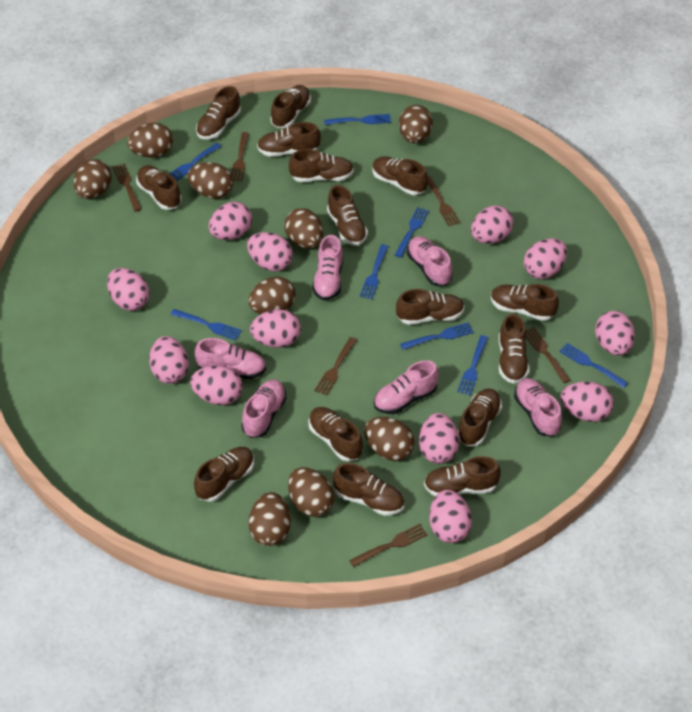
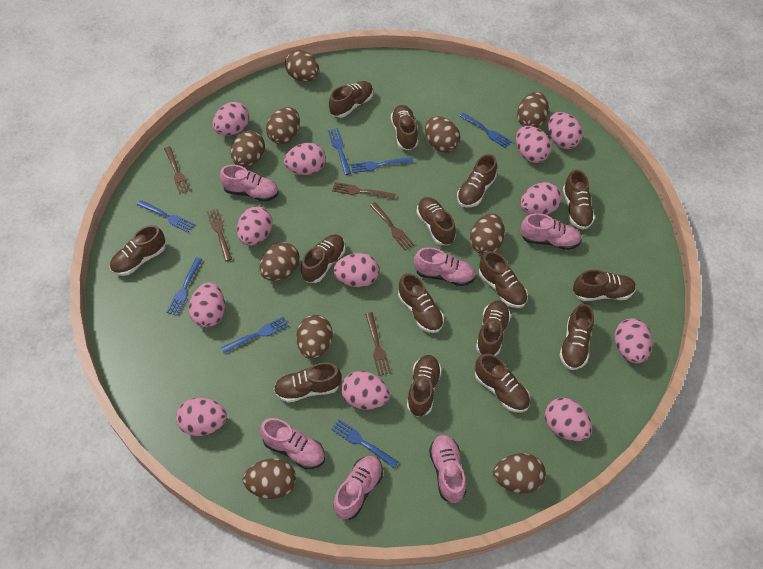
blue fork: [169,143,222,181] [170,309,242,340] [324,114,391,125] [360,244,389,299] [395,207,429,258] [400,322,474,350] [457,335,488,396] [559,343,628,388] = 8 -> [137,200,195,232] [166,257,203,316] [221,316,289,353] [328,128,351,175] [331,419,398,468] [351,157,413,173] [459,113,512,148] = 7
brown egg: [74,159,112,199] [127,123,173,157] [187,162,233,199] [248,277,296,314] [249,492,291,546] [285,208,323,248] [288,467,334,517] [364,417,415,461] [399,105,433,143] = 9 -> [231,131,265,167] [243,459,296,499] [260,242,300,281] [266,107,300,144] [285,50,319,82] [296,315,333,359] [425,116,461,153] [470,213,505,255] [493,453,546,493] [517,92,549,128] = 10
brown fork: [112,163,141,212] [231,132,249,181] [314,337,357,396] [349,524,428,567] [428,176,460,226] [526,327,571,383] = 6 -> [164,146,191,194] [207,209,232,261] [332,182,396,199] [365,312,391,376] [370,202,415,250] = 5

